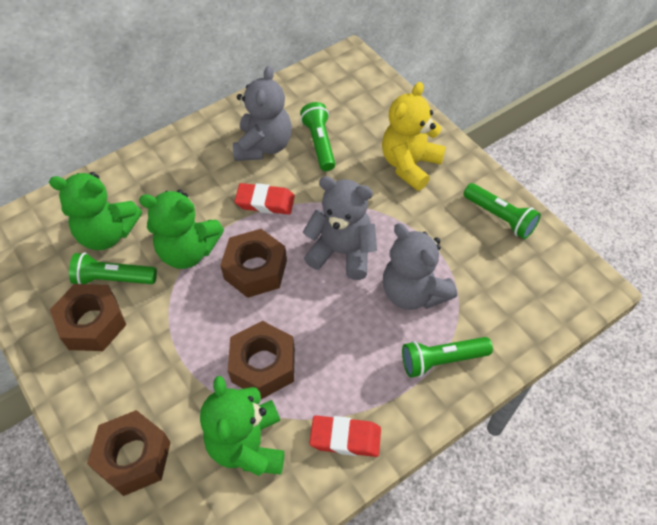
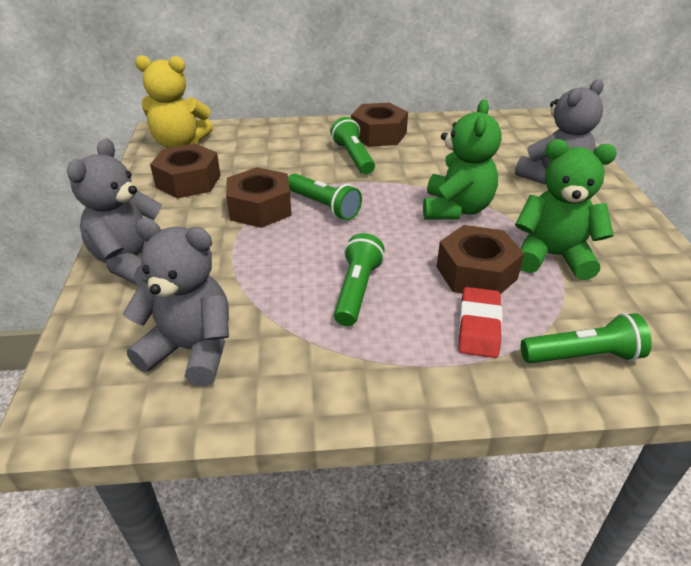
green teddy bear: [49,172,142,250] [139,190,224,269] [200,376,284,476] = 3 -> [423,99,501,220] [515,139,617,280] = 2
red eraser: [235,183,295,215] [309,416,381,457] = 2 -> [458,287,502,358] = 1

